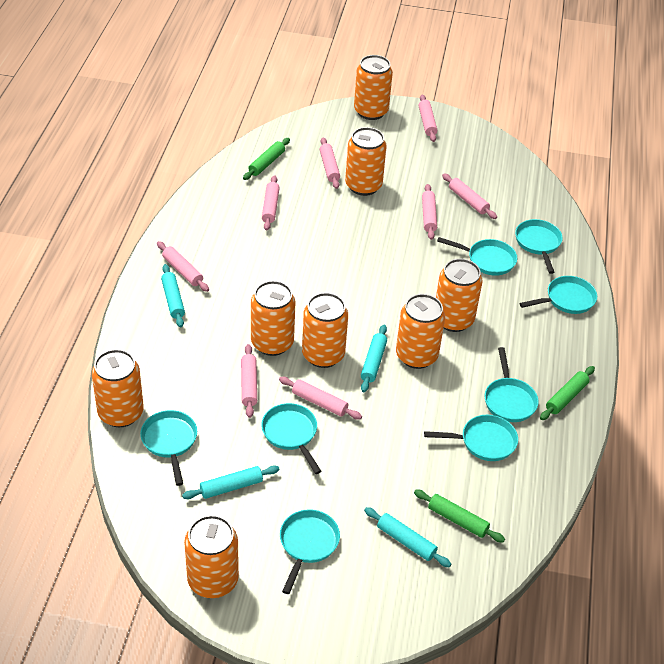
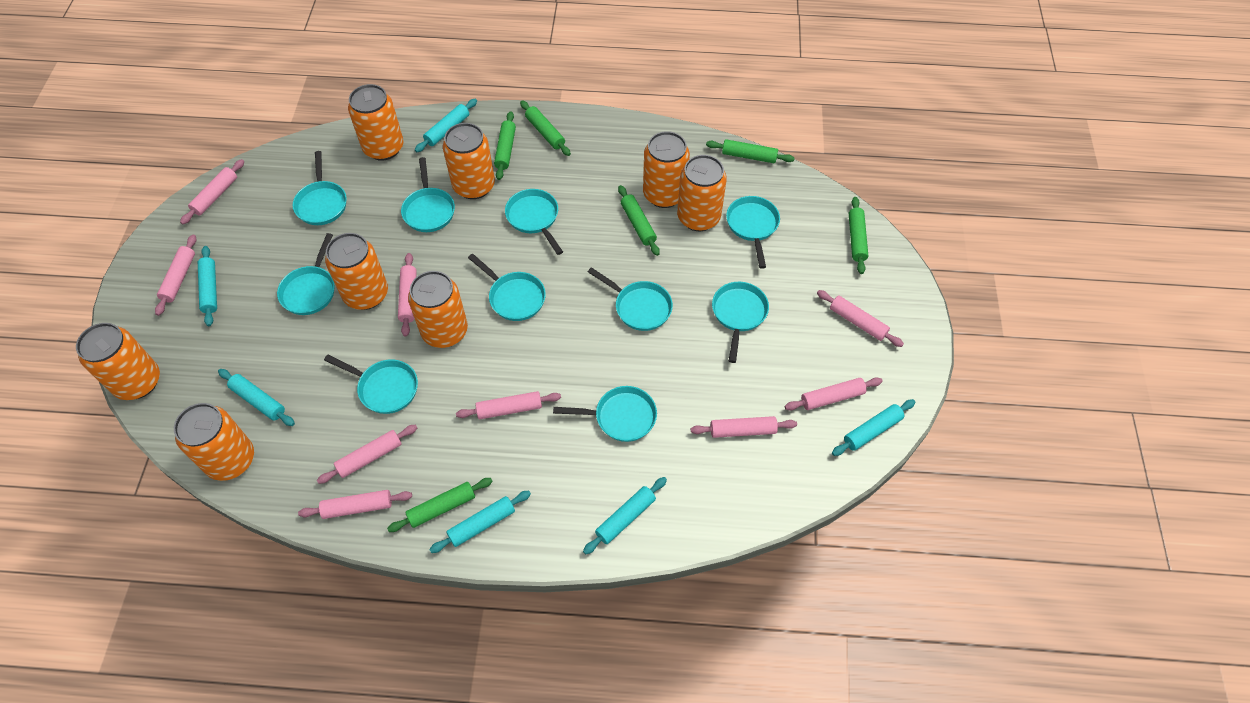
green rolling pin: [243,138,290,180] [414,490,505,542] [540,366,595,420] = 3 -> [387,478,493,532] [494,111,516,180] [520,100,571,156] [618,185,660,256] [706,139,794,163] [849,197,868,274] = 6
pink rolling pin: [157,241,209,292] [241,344,257,418] [262,175,280,231] [279,377,362,420] [320,138,340,189] [419,95,437,142] [422,184,437,240] [442,173,497,219] = 8 -> [155,234,197,316] [180,159,244,224] [298,490,412,519] [317,425,417,484] [398,253,417,337] [456,391,561,419] [691,416,797,438] [785,377,883,411] [817,290,904,347] = 9
turquoise pan: [140,410,197,486] [261,403,322,474] [280,509,340,594] [424,415,518,461] [437,237,517,276] [484,347,539,422] [515,219,563,274] [520,276,597,314] = 8 -> [277,233,335,315] [293,151,347,225] [324,355,418,414] [401,157,455,232] [468,254,546,321] [505,189,563,255] [553,386,657,442] [588,267,673,331] [712,282,769,363] [726,196,780,269] = 10
turquoise rolling pin: [161,264,185,328] [182,465,280,499] [361,325,387,392] [364,507,451,567] = 4 -> [198,246,217,326] [218,369,295,426] [415,99,477,152] [429,491,531,553] [583,477,667,554] [832,399,916,456] = 6

